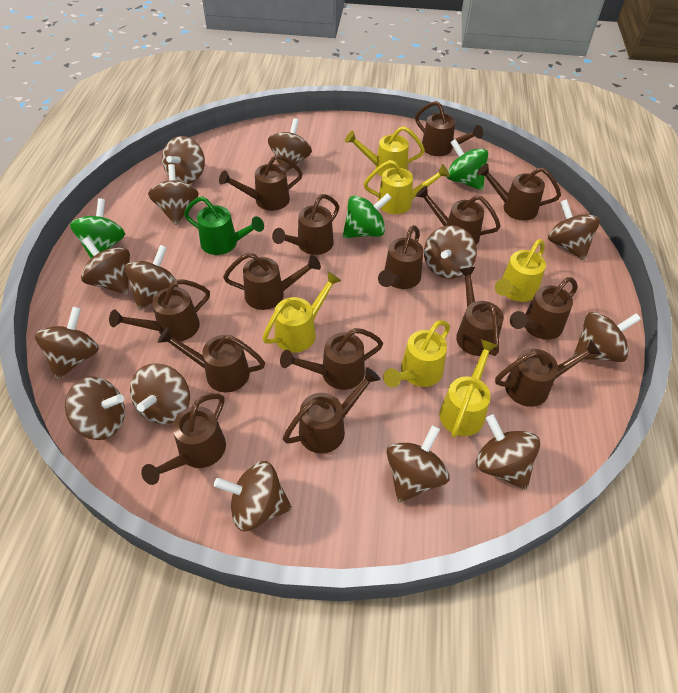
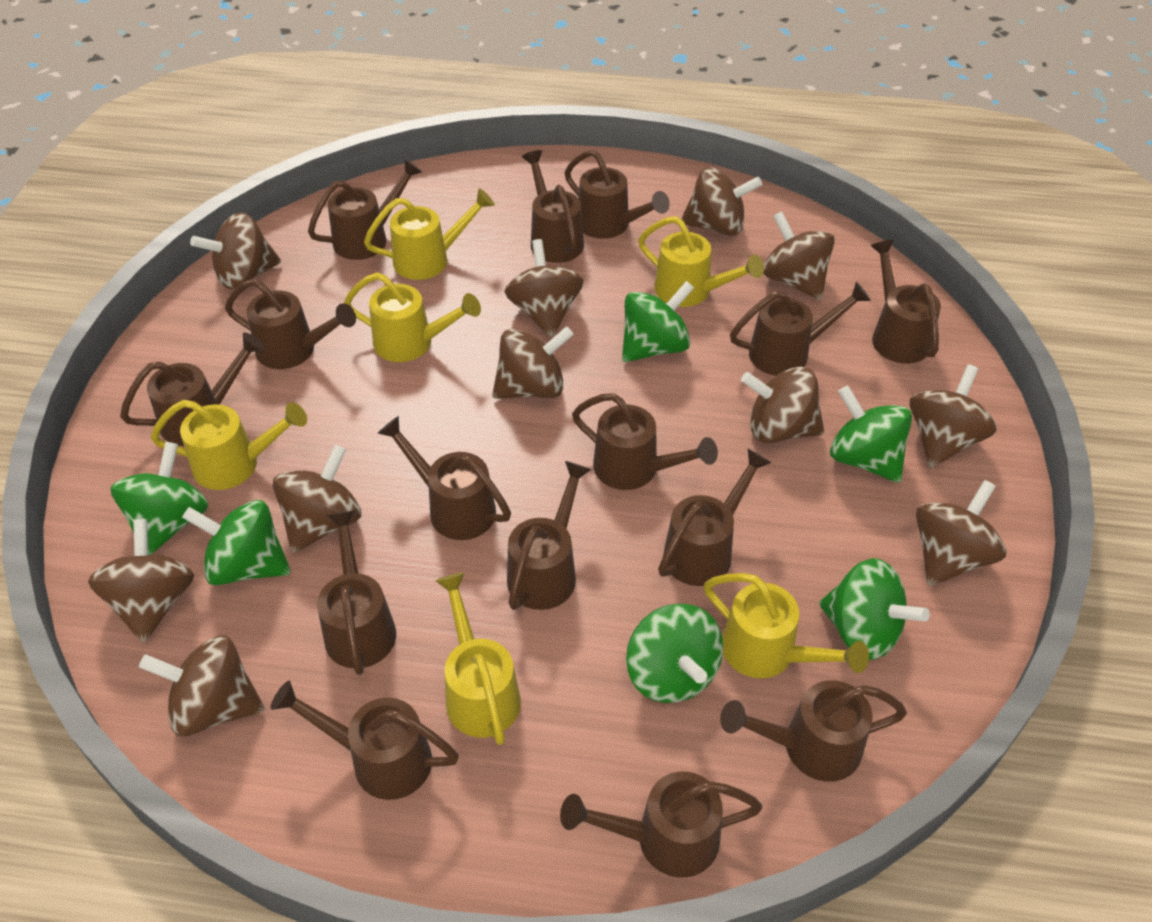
brown spinning top: [35,307,99,379] [65,377,125,440] [81,237,130,295] [124,245,178,310] [130,363,190,424] [148,164,199,225] [162,136,205,184] [214,461,292,531] [268,118,312,172] [386,425,450,503] [424,225,477,279] [476,415,540,490] [548,199,600,260] [573,312,641,362] = 14 -> [88,519,194,643] [139,635,265,736] [190,213,281,289] [273,445,361,553] [492,326,574,399] [505,239,583,337] [681,167,762,236] [741,367,824,443] [763,211,835,300] [910,365,997,468] [916,480,1006,586] = 11
green spinning top: [70,198,125,258] [343,193,391,238] [447,139,488,190] = 3 -> [111,442,208,555] [182,500,291,585] [622,281,694,362] [626,604,723,703] [819,558,930,660] [830,385,912,483] = 6
green watering can: [184,196,264,255] = 1 -> none = 0

